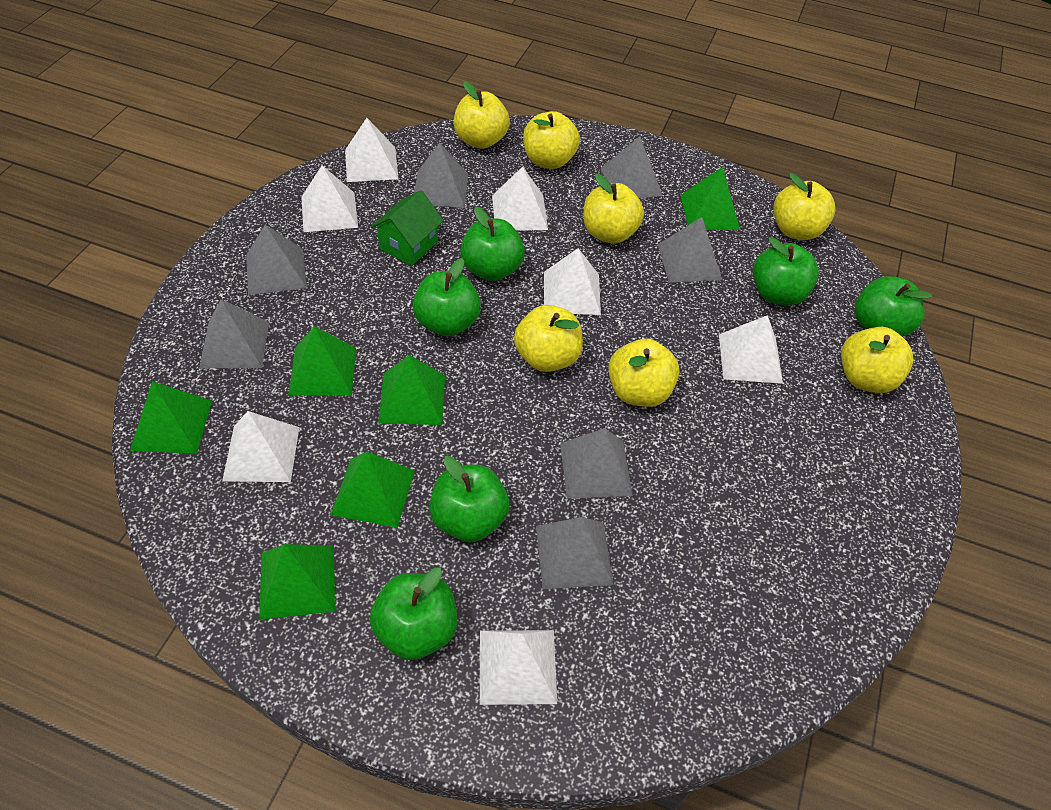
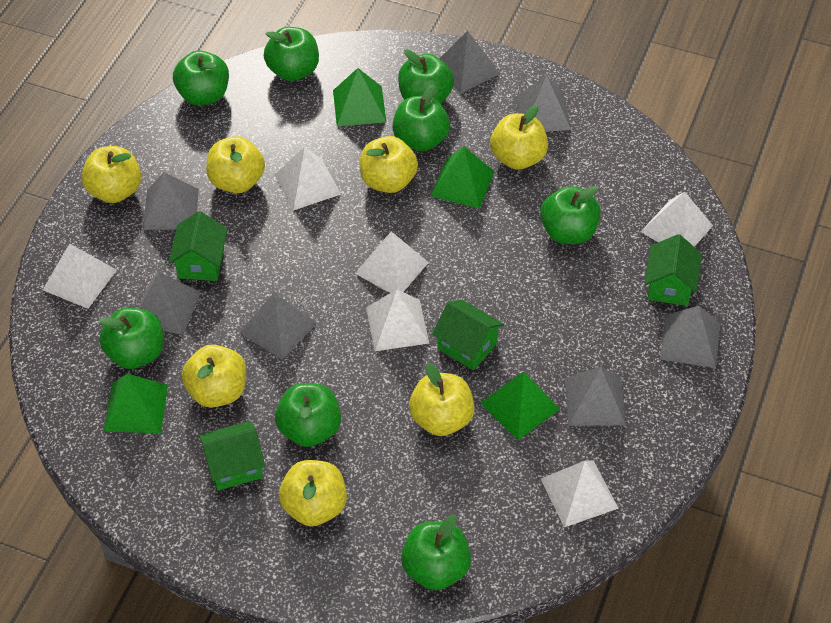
green apple: [370,568,457,660] [413,258,481,337] [429,456,509,542] [460,206,525,281] [753,237,819,305] [855,276,932,337] = 6 -> [99,308,164,369] [173,51,229,106] [264,27,319,81] [275,383,341,447] [392,85,450,151] [398,49,454,104] [401,515,471,590] [540,186,601,244] = 8
green house: [371,190,444,266] = 1 -> [169,211,227,281] [199,421,265,491] [432,300,504,371] [645,234,702,306] = 4
green pyramid: [130,381,212,454] [259,544,335,620] [288,326,356,396] [331,451,415,528] [378,355,445,425] [681,167,740,230] = 6 -> [104,374,168,433] [333,68,386,126] [430,146,495,209] [480,371,560,440] = 4
white pyramid: [222,411,299,482] [301,165,358,232] [345,118,399,182] [480,630,557,705] [492,167,548,231] [544,248,601,315] [719,315,783,384] = 7 -> [43,243,117,309] [275,147,341,211] [355,231,429,293] [366,290,429,351] [541,460,619,527] [641,192,713,247] = 6

